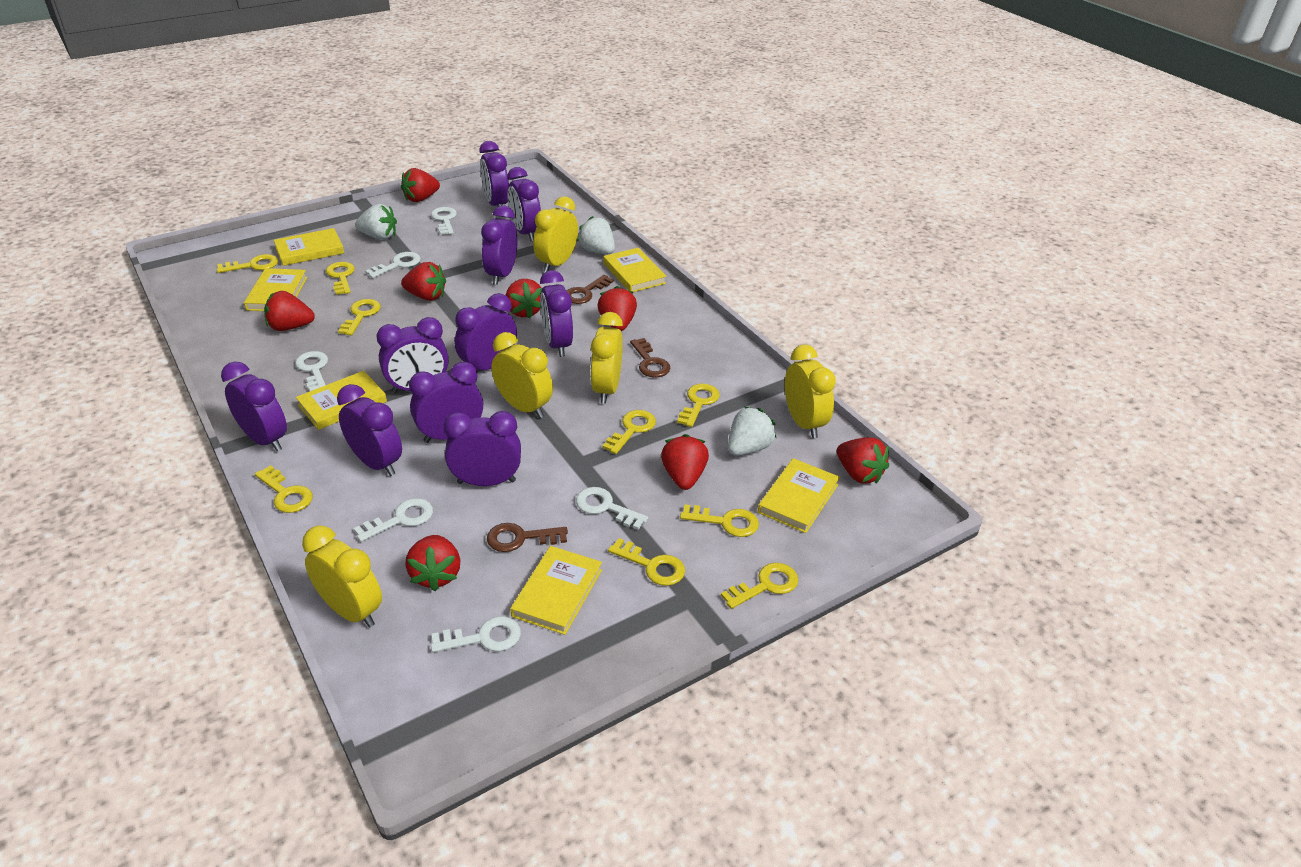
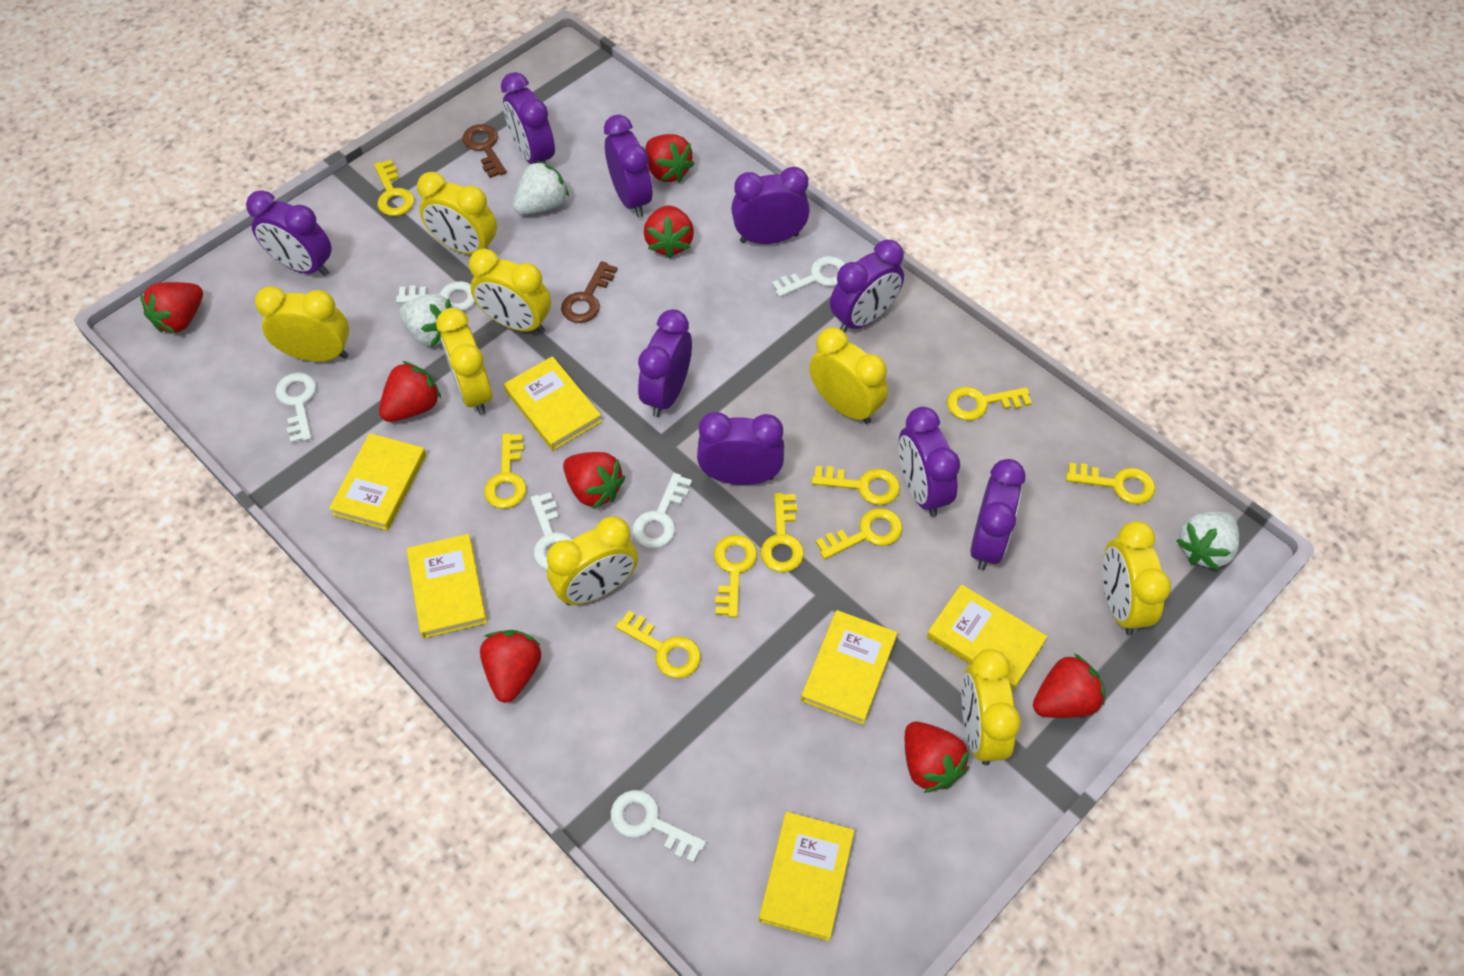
brown key: [487,523,568,552] [566,275,614,304] [630,338,670,378] = 3 -> [462,124,507,178] [561,261,617,323] = 2
purple clock: [221,361,287,451] [337,384,402,476] [377,317,449,393] [409,362,483,443] [444,411,521,486] [455,293,517,370] [480,141,509,207] [481,205,518,285] [507,167,541,241] [540,270,573,357] = 10 -> [246,190,331,276] [501,72,555,164] [604,114,652,218] [638,309,692,417] [697,412,784,485] [731,167,810,244] [830,240,904,333] [899,407,960,517] [970,459,1026,570] = 9
yellow clock: [302,526,382,627] [492,332,553,418] [533,196,578,272] [590,312,623,403] [785,345,836,438] = 5 -> [255,286,349,362] [417,172,497,255] [436,308,492,415] [469,249,551,334] [547,516,638,605] [809,328,888,424] [962,649,1021,765] [1103,521,1171,635] = 8

